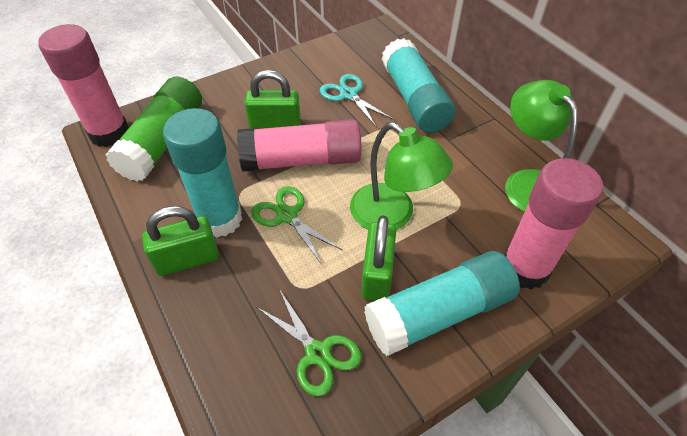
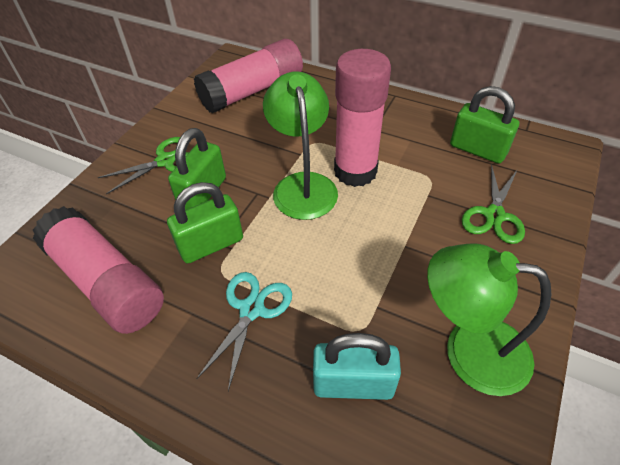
green glue stick: [106,77,202,182] = 1 -> none = 0
turquoise glue stick: [163,108,242,238] [364,251,520,356] [382,38,455,133] = 3 -> none = 0
turquoise padlock: none = 0 -> [313,333,401,400] = 1

